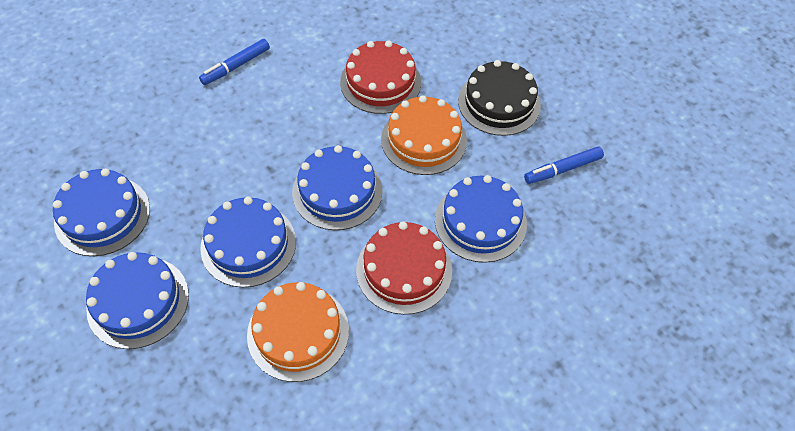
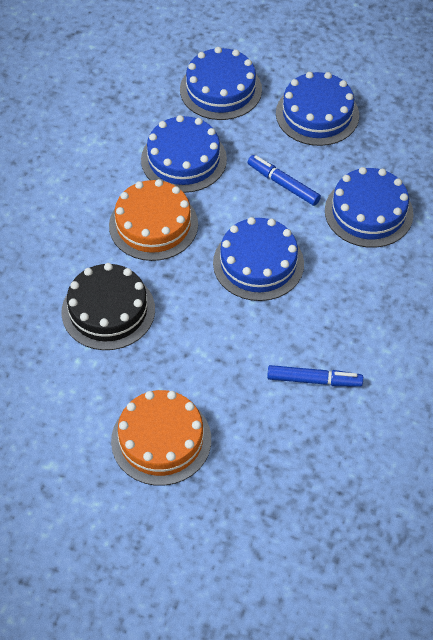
red cake: [340,41,421,114] [356,221,452,315] = 2 -> none = 0

